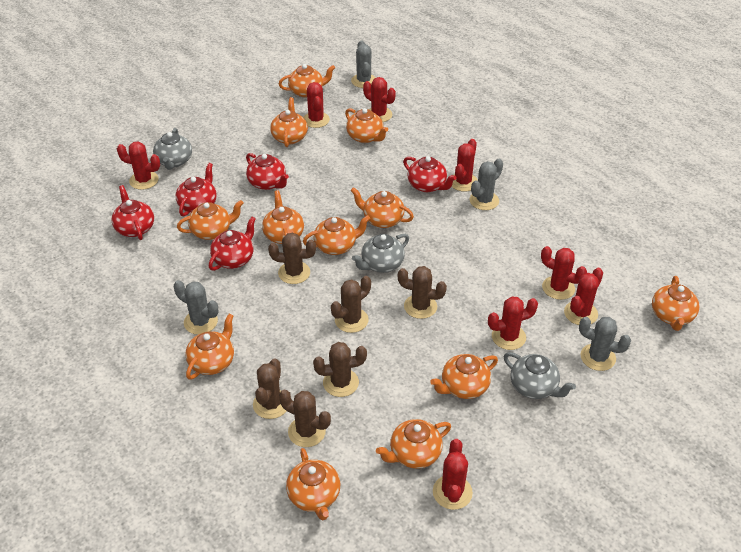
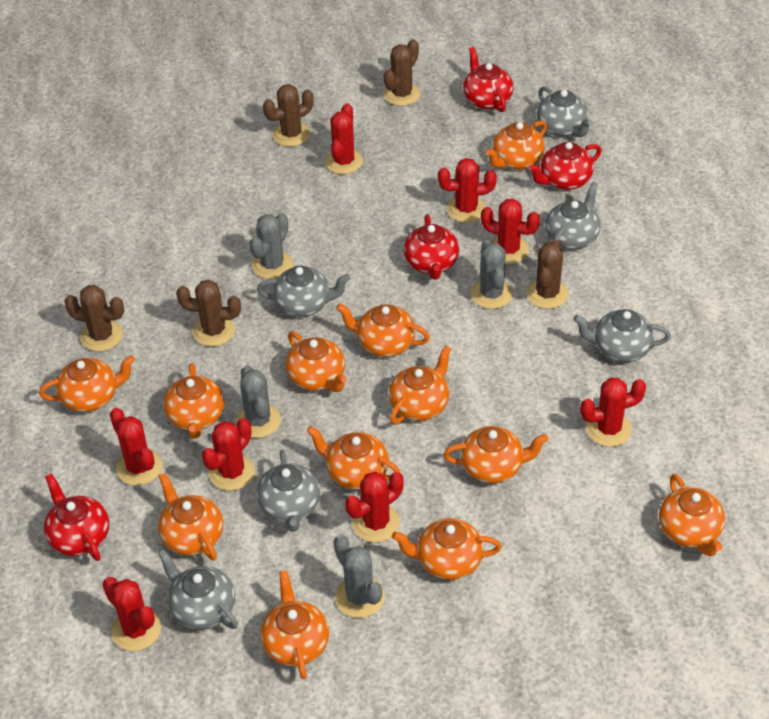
brown cactus: [253,358,286,419] [268,233,316,284] [279,390,331,447] [313,342,367,397] [331,276,371,333] [398,266,447,319] = 6 -> [64,285,124,352] [176,279,241,346] [263,84,314,147] [384,39,420,106] [526,240,569,309] = 5
grey teapot: [153,128,192,170] [352,234,409,273] [504,352,576,399] = 3 -> [157,549,238,630] [257,266,350,317] [257,449,320,532] [537,86,592,137] [545,181,601,250] [573,309,671,362] = 6
red teapot: [111,185,154,240] [176,163,217,216] [209,217,256,271] [246,153,289,190] [403,156,457,192] = 5 -> [44,473,109,561] [404,214,459,280] [463,47,513,112] [528,142,602,190] = 4

